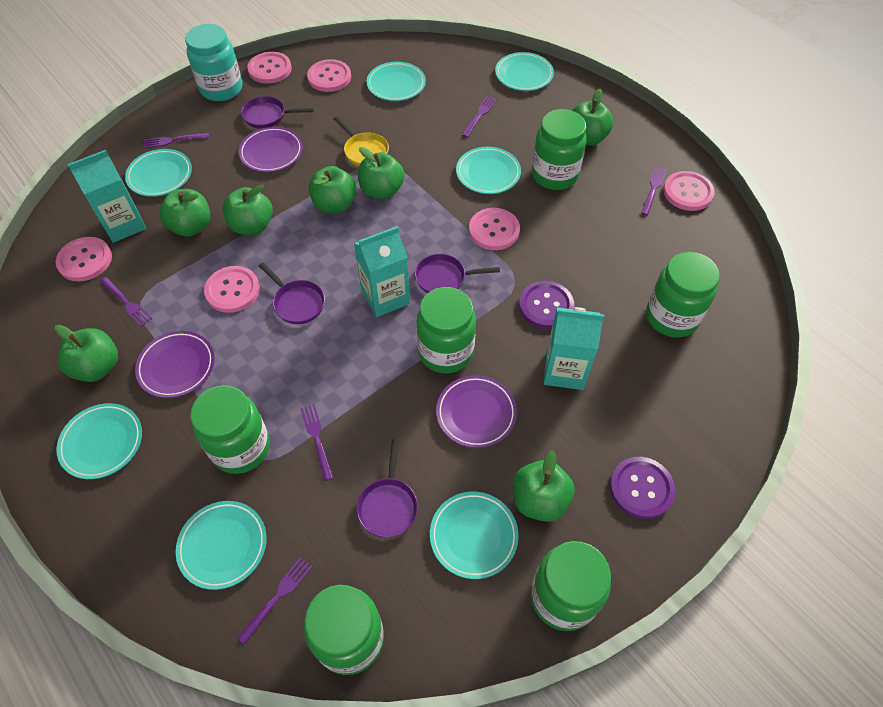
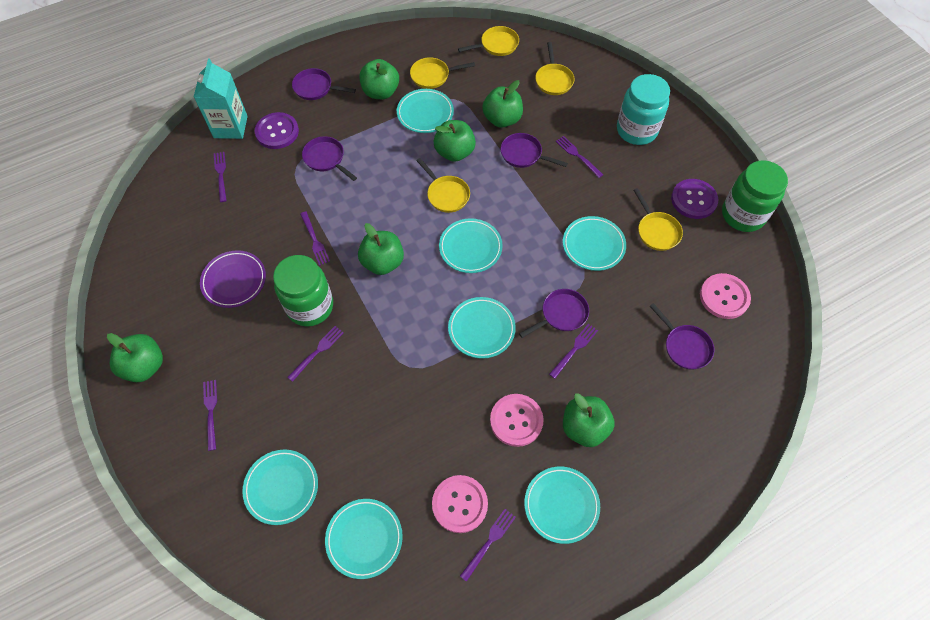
green apple: [55,325,118,382] [159,189,210,237] [223,184,273,235] [309,166,357,213] [358,147,404,199] [513,450,575,522] [572,89,614,146] = 7 -> [107,333,163,382] [358,223,404,275] [360,59,399,99] [434,120,476,162] [482,80,523,128] [563,393,615,447] = 6
green jar: [190,385,270,474] [304,585,384,675] [417,287,476,374] [531,541,611,631] [532,109,587,190] [646,252,720,338] = 6 -> [273,255,333,327] [722,160,788,232] = 2
pink button: [56,237,112,281] [204,266,260,313] [247,52,292,84] [307,59,351,92] [469,208,520,250] [663,171,715,211] = 6 -> [432,475,488,533] [490,394,543,447] [700,273,751,319] = 3
purple fork: [100,277,152,326] [144,133,210,148] [237,557,312,645] [301,404,333,481] [462,96,497,138] [641,167,667,216] = 6 -> [203,380,217,451] [214,152,227,202] [287,326,344,382] [300,212,330,266] [460,509,516,582] [549,324,598,379] [556,136,603,178] = 7
purple pan: [241,96,314,129] [259,263,325,324] [357,439,418,537] [415,254,500,293] = 4 -> [292,68,356,100] [302,136,357,181] [501,133,568,168] [519,289,589,338] [650,303,714,369] = 5
purple plate: [135,331,215,398] [239,127,303,172] [436,375,517,448] = 3 -> [200,250,266,308] = 1
turquoise carton: [67,150,147,243] [354,226,410,317] [543,307,604,390] = 3 -> [194,59,248,139] = 1
yellow pan: [334,116,389,166] = 1 -> [410,57,475,89] [416,158,470,213] [458,26,519,56] [535,42,575,95] [633,188,683,251] = 5

